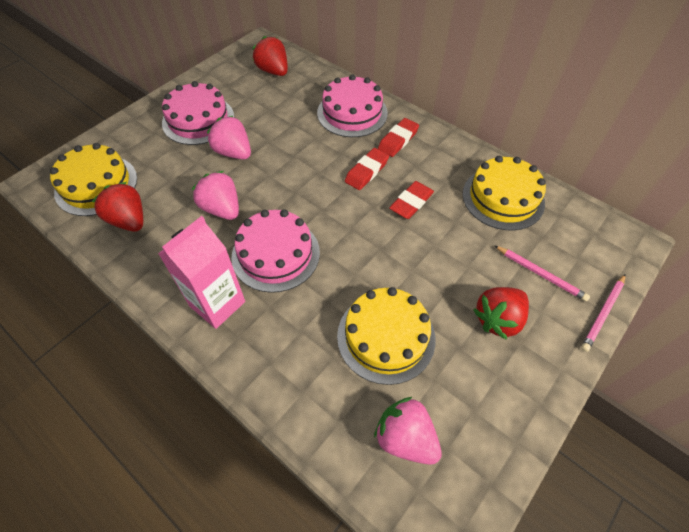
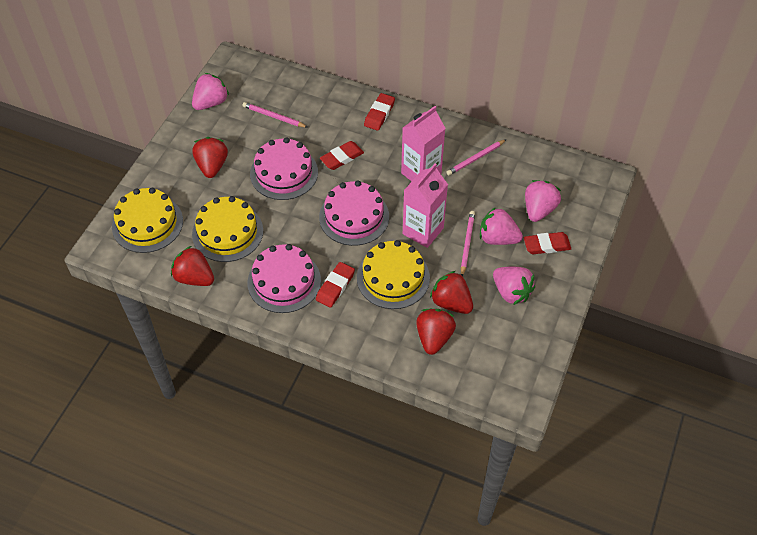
pink carton: [158,216,245,329] = 1 -> [401,106,446,181] [403,163,448,248] = 2
pink pencil: [494,245,590,302] [581,274,625,352] = 2 -> [242,102,307,127] [446,139,507,176] [461,211,475,277] = 3
pink strawberry: [192,171,239,220] [207,116,251,159] [374,397,442,465] = 3 -> [192,73,229,110] [480,207,523,245] [493,267,535,305] [525,180,561,222] = 4
red eraser: [345,148,389,190] [378,118,419,157] [389,181,434,219] = 3 -> [316,262,355,308] [320,141,364,170] [364,93,395,131] [524,232,571,254] = 4
red strawberry: [92,182,143,232] [253,36,288,76] [473,287,529,340] = 3 -> [171,246,214,286] [192,137,228,178] [416,309,456,355] [430,271,473,314] = 4

